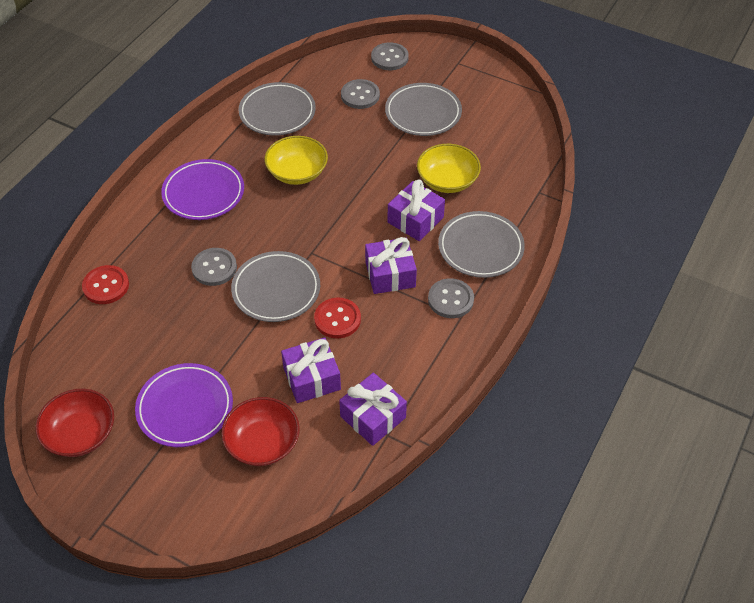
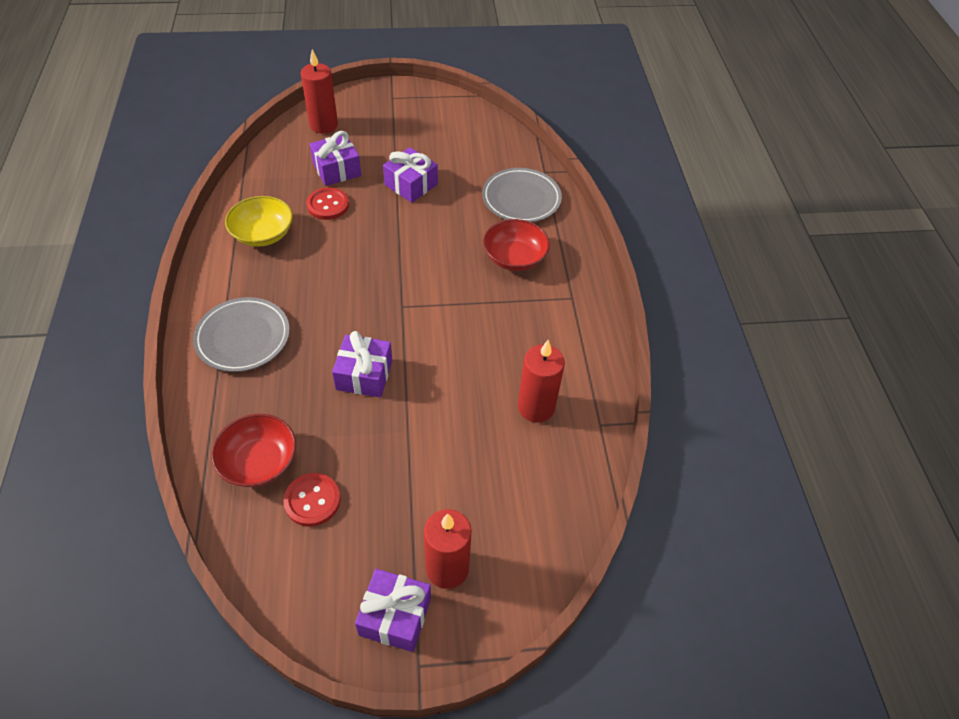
grey button: [191,248,237,286] [341,79,380,109] [371,42,409,70] [428,278,474,318] = 4 -> none = 0
grey plate: [231,251,320,322] [238,82,316,136] [385,83,462,136] [438,211,525,278] = 4 -> [193,297,290,372] [482,168,562,222] = 2
purple plate: [135,363,233,447] [161,159,244,220] = 2 -> none = 0
red candle: none = 0 -> [301,49,338,134] [424,509,472,589] [518,340,565,423] = 3
yellow bowl: [264,136,328,185] [417,144,481,193] = 2 -> [225,196,293,247] = 1

